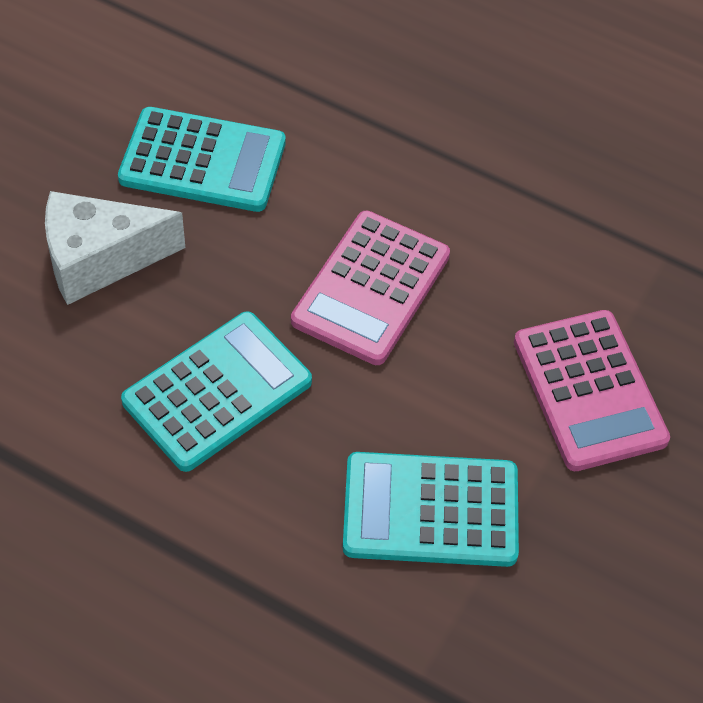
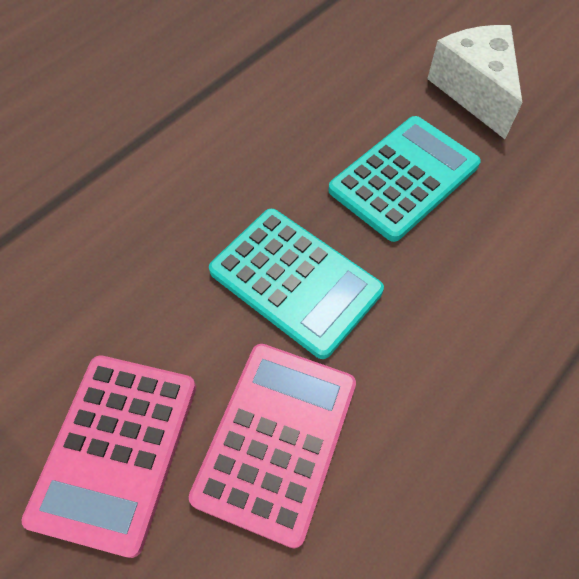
turquoise calculator: [118,107,286,212] [121,311,312,472] [343,452,519,567] = 3 -> [209,209,384,359] [328,116,481,242] = 2

